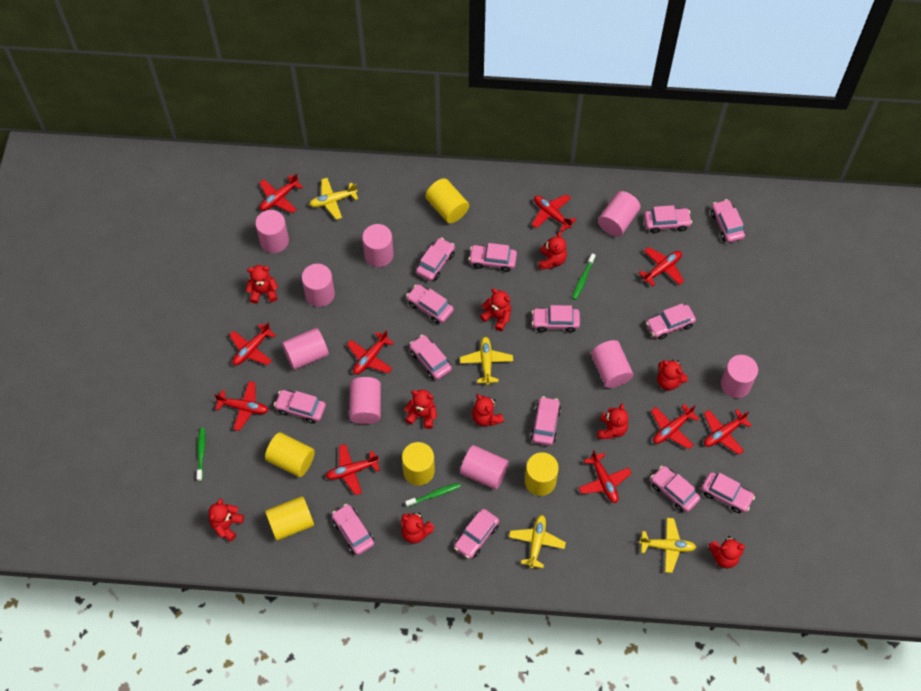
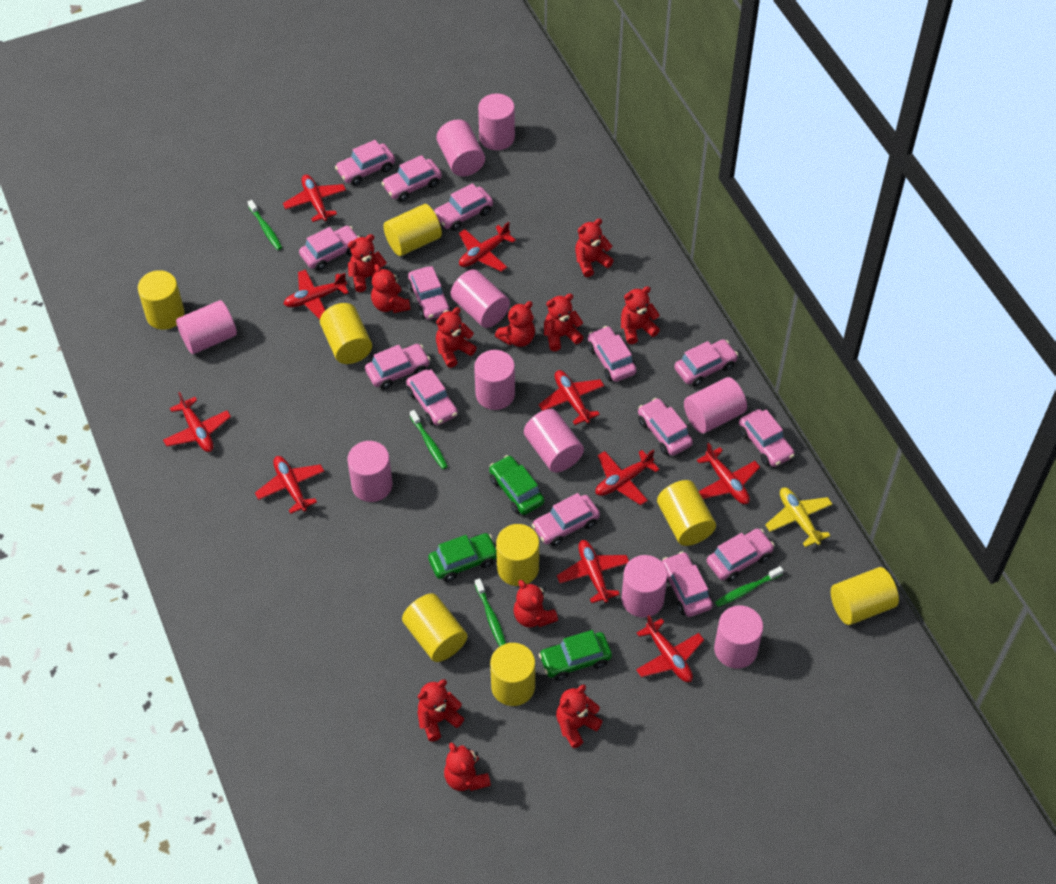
green car: none = 0 -> [428,533,497,582] [489,455,544,515] [539,630,612,681] = 3
green toothbrush: [197,428,205,481] [405,483,460,507] [572,253,596,300] = 3 -> [248,200,282,250] [410,410,448,469] [475,578,506,646] [715,566,783,607] = 4
pink cylinder: [255,210,289,253] [282,328,329,370] [302,264,335,307] [349,377,381,424] [362,224,394,267] [460,445,509,490] [591,340,633,388] [598,191,640,237] [721,355,758,398] = 9 -> [176,300,237,354] [347,441,392,502] [437,119,485,176] [451,269,510,328] [474,350,515,410] [478,93,515,150] [524,409,584,472] [622,555,667,618] [684,377,747,434] [714,606,763,669] = 10
red teddy bear: [208,498,244,542] [246,265,278,304] [401,512,435,544] [404,390,437,429] [472,394,504,426] [480,289,511,331] [539,231,567,270] [597,404,628,439] [657,360,688,390] [709,536,745,568] = 10 -> [348,234,387,292] [371,264,410,313] [417,679,464,741] [436,307,477,368] [444,742,491,791] [495,301,535,347] [513,580,558,628] [544,294,584,351] [556,685,603,748] [575,218,614,277] [621,286,660,344] = 11
yellow cylinder: [265,433,315,477] [265,496,314,541] [402,442,435,486] [425,178,469,223] [525,452,559,496] = 5 -> [138,270,184,330] [320,303,372,364] [383,204,442,256] [402,593,467,662] [490,643,535,706] [496,524,539,586] [657,480,716,546] [831,567,899,625] = 8
yellow plane: [309,178,358,220] [460,337,513,385] [509,515,566,569] [639,518,696,573] = 4 -> [765,487,833,547] = 1

